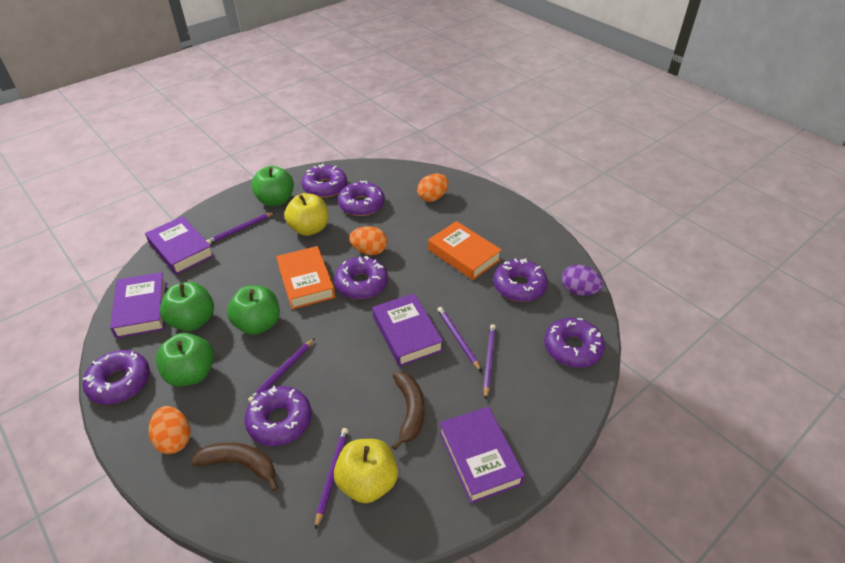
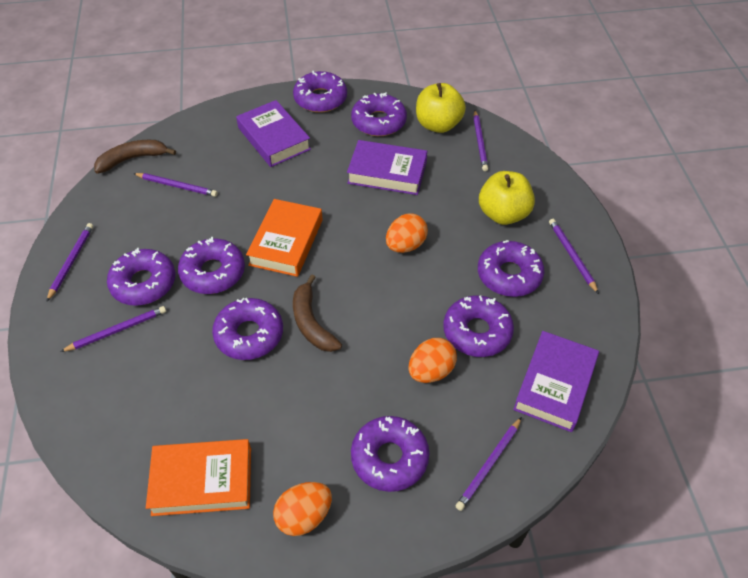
green apple: [156,333,214,386] [160,282,214,331] [227,286,280,335] [251,166,294,206] = 4 -> none = 0
purple book: [110,272,167,338] [145,216,214,275] [372,293,443,367] [439,406,525,504] = 4 -> [236,100,311,167] [347,140,427,195] [513,331,599,432] = 3
purple donut: [82,350,150,404] [245,386,312,446] [302,164,347,198] [334,256,388,299] [338,181,385,216] [493,258,548,302] [544,318,605,368] = 7 -> [107,248,175,306] [178,237,245,294] [212,298,283,360] [293,71,347,113] [351,92,407,136] [351,416,429,492] [443,295,514,357] [478,240,544,297] = 8
purple egg: [562,265,603,296] = 1 -> none = 0
purple pencil: [206,212,275,244] [248,338,315,402] [315,428,348,530] [437,307,482,372] [483,324,496,400] = 5 -> [46,223,93,302] [60,306,166,352] [133,173,218,197] [456,417,522,511] [473,110,488,171] [549,219,599,294] = 6

